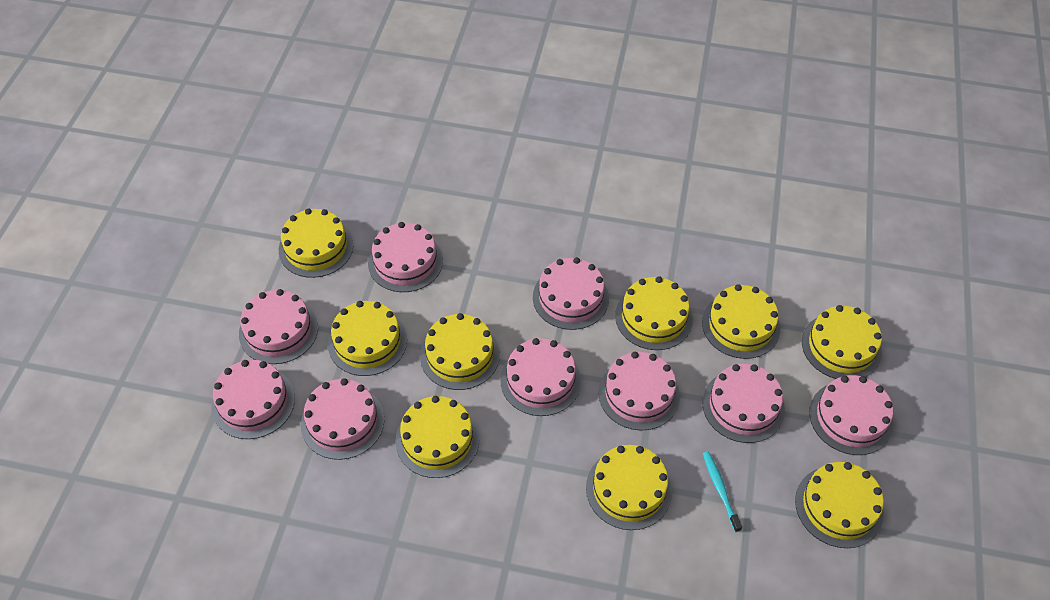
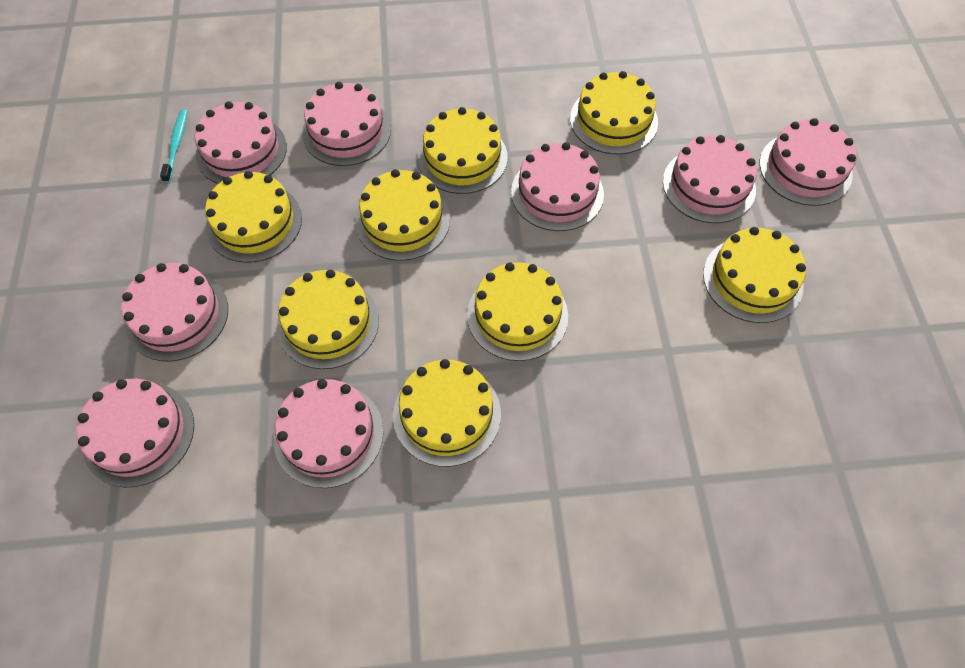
pink cake: [212,360,295,439] [239,289,318,364] [301,378,384,460] [368,222,443,292] [500,338,581,416] [533,257,609,330] [598,352,680,430] [702,364,785,443] [809,375,893,455] = 9 -> [76,379,194,487] [121,263,228,361] [195,101,287,184] [273,379,384,488] [302,82,391,166] [511,142,604,231] [663,135,757,223] [760,118,856,206] = 8
yellow cake: [279,208,353,278] [328,301,407,376] [395,396,480,478] [420,313,500,390] [586,445,672,530] [615,276,693,350] [702,284,780,359] [795,462,884,548] [802,305,882,379] = 9 -> [205,171,302,263] [277,269,379,369] [355,169,450,261] [393,359,501,467] [418,107,508,194] [467,262,568,361] [570,71,658,154] [703,227,806,323] = 8

